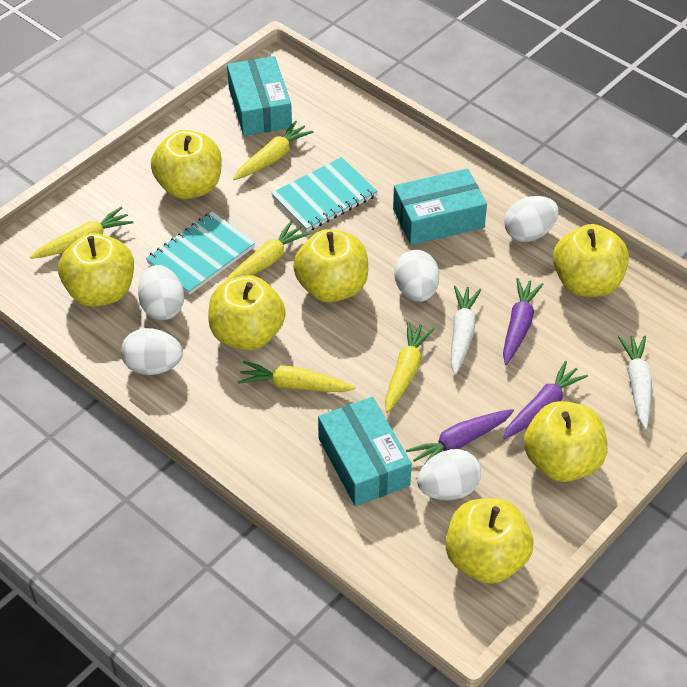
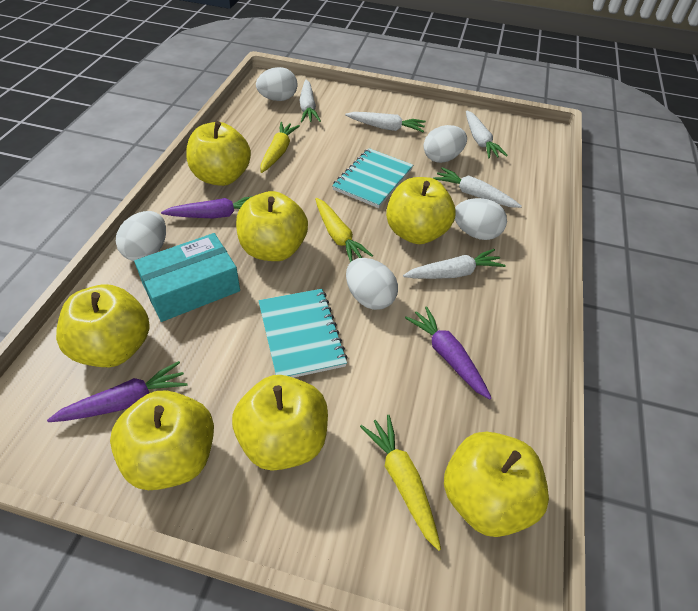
turquoise box: [227,56,292,136] [318,397,412,506] [393,168,487,245] = 3 -> [134,233,240,322] = 1
white carrot: [451,286,481,375] [618,336,652,430] = 2 -> [300,80,321,122] [345,112,426,132] [403,249,506,279] [433,167,522,208] [466,110,508,159] = 5
yellow carrot: [30,207,134,259] [226,221,310,281] [233,120,313,180] [237,361,355,392] [385,322,434,413] = 5 -> [260,122,300,173] [315,198,373,262] [360,415,441,551] = 3

